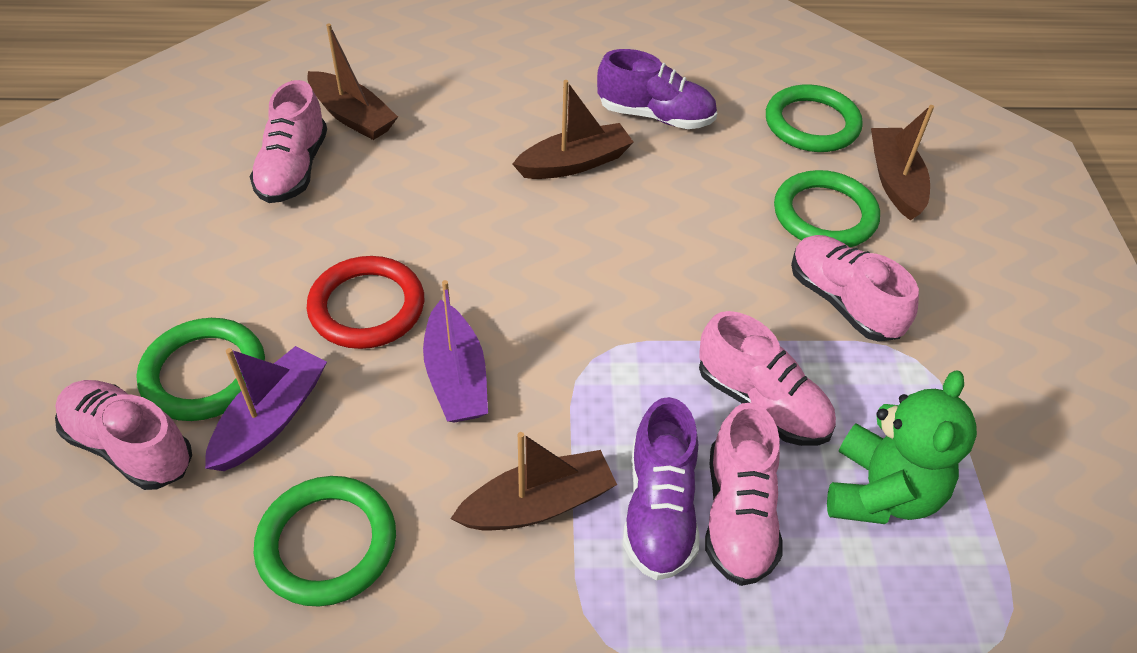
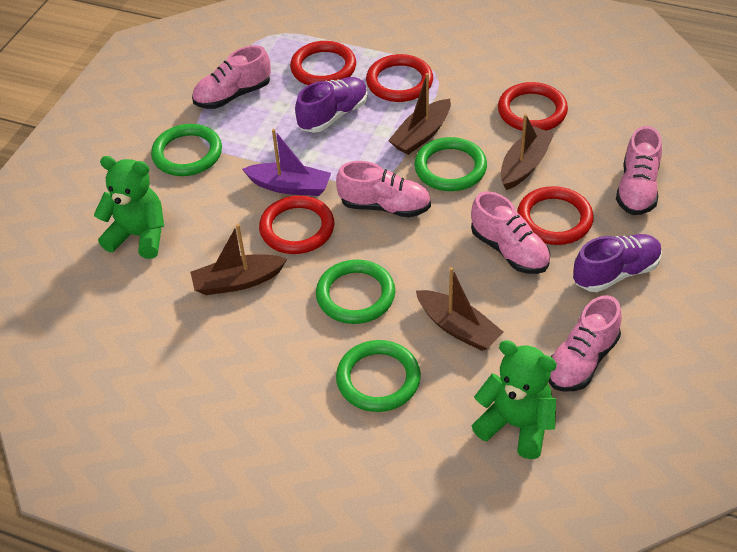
green teddy bear: [827,370,977,524] = 1 -> [94,156,164,259] [472,340,557,459] = 2
purple boat: [205,346,327,471] [423,280,488,423] = 2 -> [242,129,331,196] = 1
red ring: [307,256,424,349] = 1 -> [259,196,334,254] [290,41,356,85] [366,54,433,102] [498,82,568,131] [517,186,594,245] = 5

